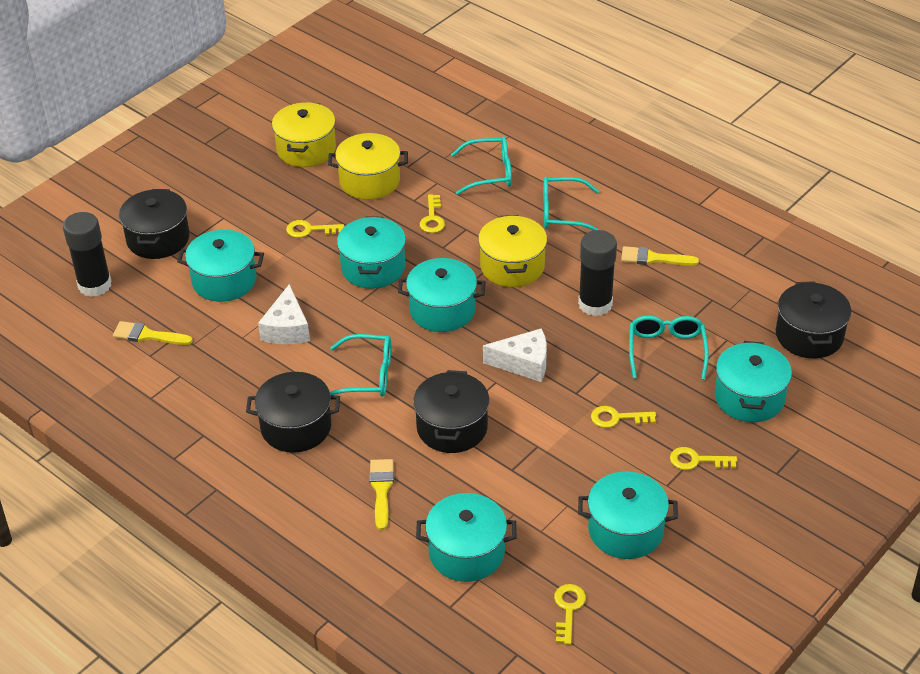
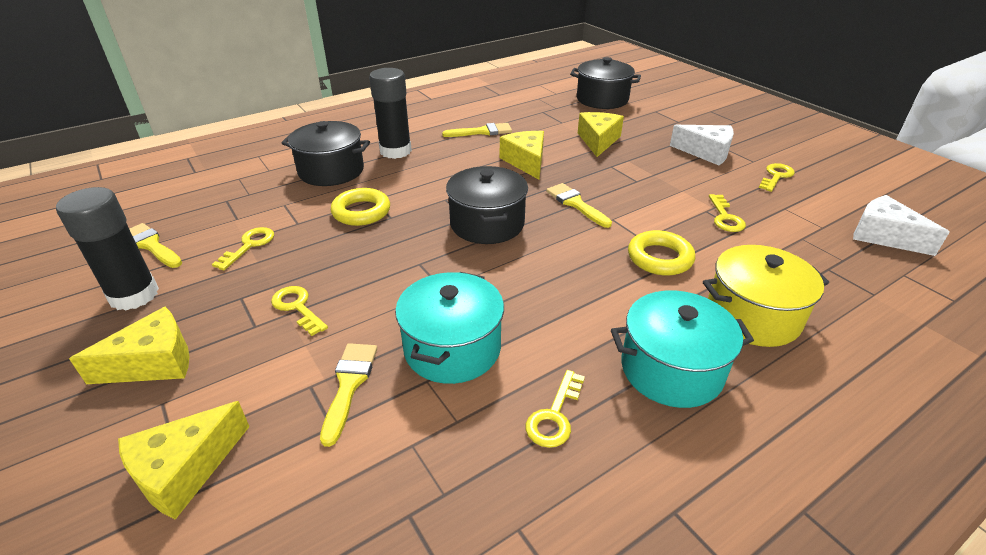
black pot: [119,189,190,259] [246,372,340,453] [413,370,489,453] [776,281,851,359] = 4 -> [281,121,370,186] [446,166,528,244] [570,57,641,109] = 3
turquoise glasses: [330,334,391,396] [451,137,512,195] [543,177,600,231] [629,315,709,380] = 4 -> none = 0
turquoise pot: [177,230,264,302] [337,217,406,289] [398,258,485,332] [416,493,516,582] [578,472,678,559] [715,341,792,422] = 6 -> [395,272,504,384] [611,290,754,408] = 2
yellow brush: [113,321,193,345] [369,459,394,530] [621,246,699,266] = 3 -> [129,223,182,268] [320,343,377,447] [442,123,512,137] [546,183,612,228] = 4
yellow cheese: none = 0 -> [69,307,189,384] [118,401,250,520] [500,131,544,180] [578,112,624,157] = 4
yellow pot: [272,102,336,167] [328,133,408,200] [478,215,547,287] = 3 -> [703,245,829,347] = 1
yellow ring: none = 0 -> [331,188,390,226] [628,230,695,276] = 2

